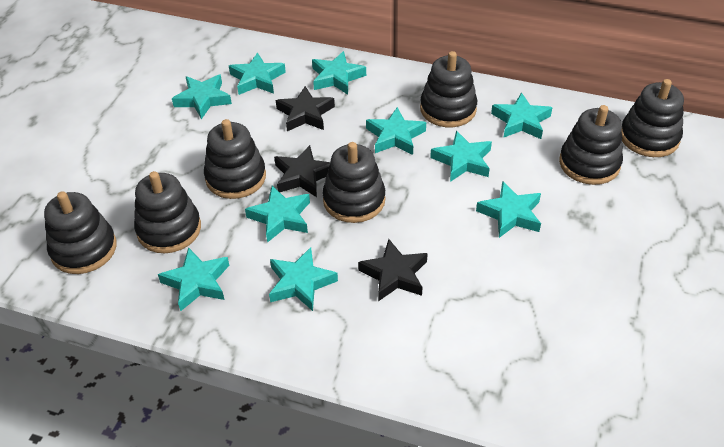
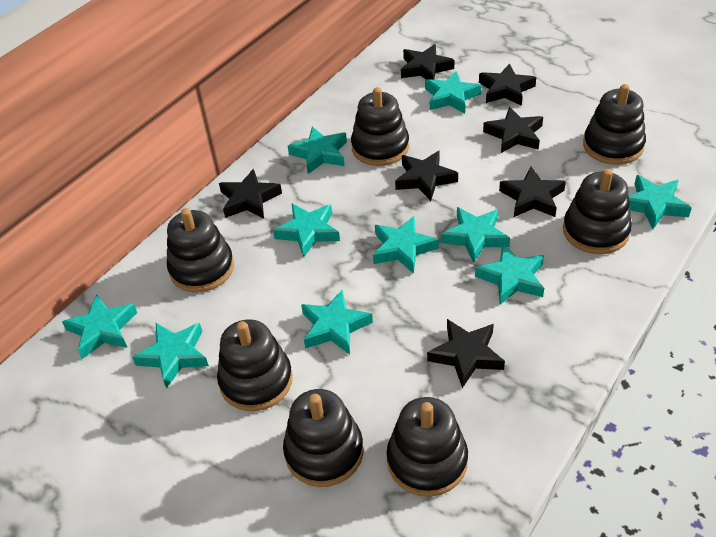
black star: [274,145,330,197] [276,86,335,131] [358,239,428,301] = 3 -> [219,169,282,219] [395,151,458,201] [401,44,454,80] [427,319,505,388] [479,64,536,106] [483,107,543,153] [499,167,566,217] = 7

